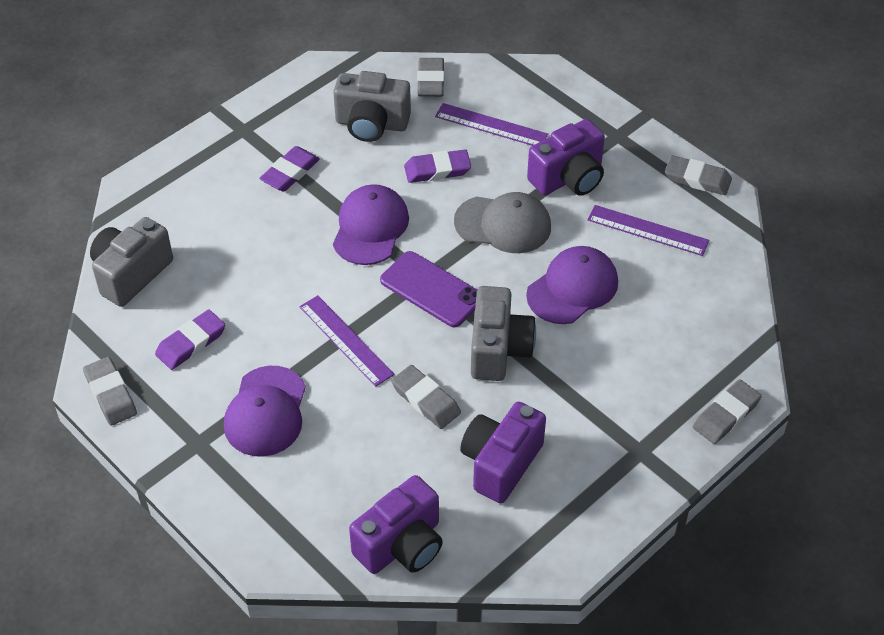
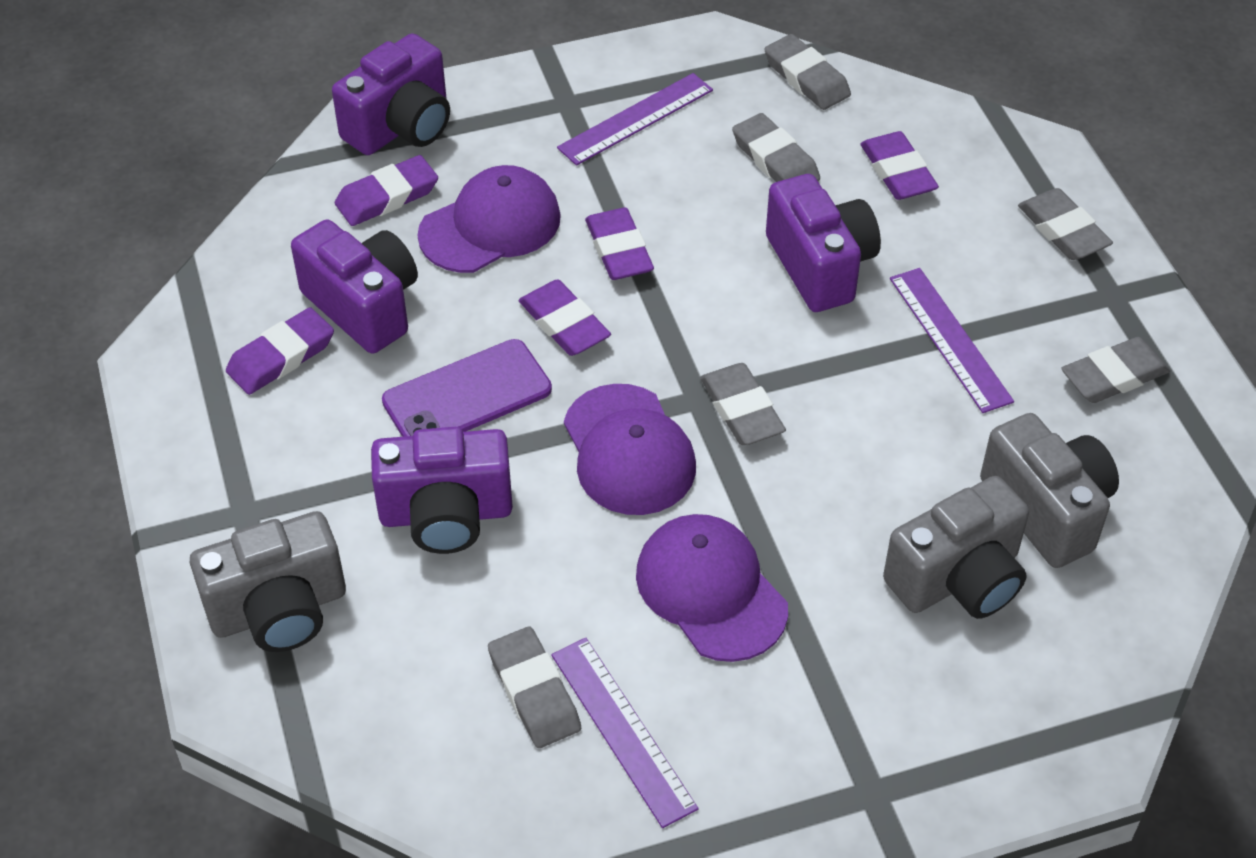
grey cap: [454,192,551,253] = 1 -> none = 0
grey eraser: [83,357,137,425] [391,365,461,429] [417,58,445,97] [665,155,732,195] [693,379,762,444] = 5 -> [488,627,581,748] [700,363,786,445] [732,113,820,182] [764,34,851,110] [1018,188,1113,260] [1061,337,1170,403] = 6
purple camera: [349,475,443,574] [460,402,546,503] [527,119,605,196] = 3 -> [291,219,418,354] [332,33,450,155] [371,427,513,554] [766,174,881,312] = 4
purple eraser: [155,309,225,370] [259,146,320,192] [404,150,471,183] = 3 -> [226,307,334,395] [335,155,438,226] [519,280,611,356] [585,208,654,280] [861,131,939,200] = 5

